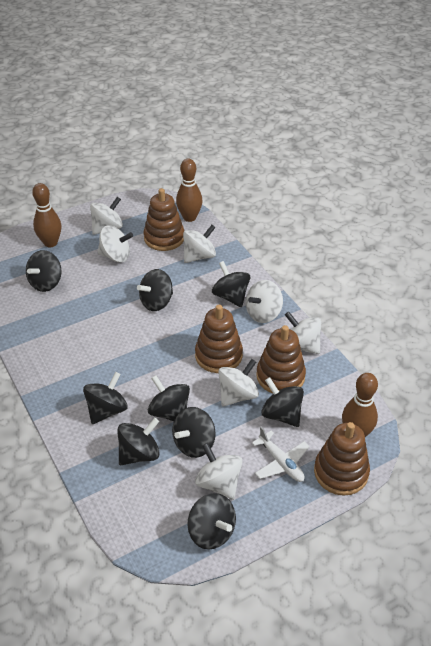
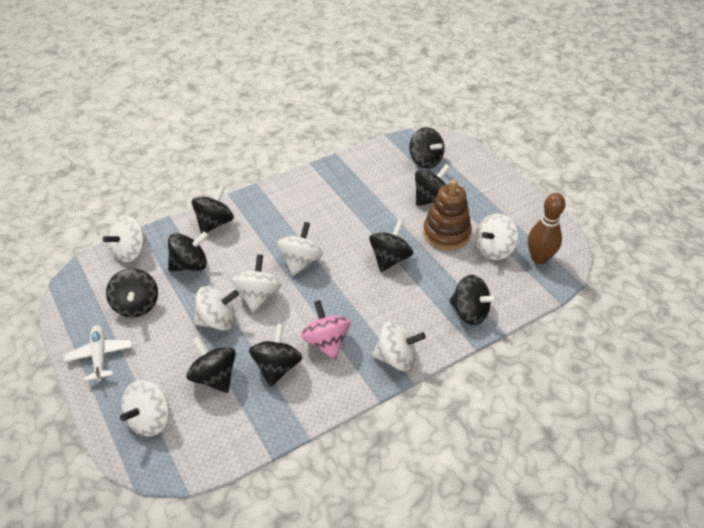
brown bowling pin: [32,183,61,247] [176,158,203,222] [342,373,378,437] = 3 -> [528,193,565,264] = 1
brown stacking toy: [144,188,184,251] [195,305,243,373] [256,325,306,393] [314,422,370,496] = 4 -> [423,180,472,250] = 1
pink spinning top: none = 0 -> [301,300,351,360] = 1

